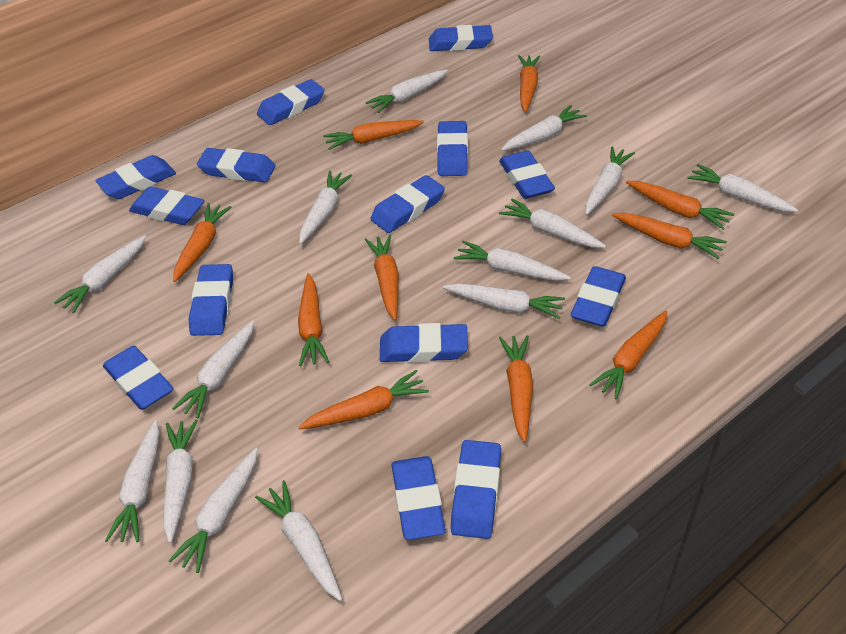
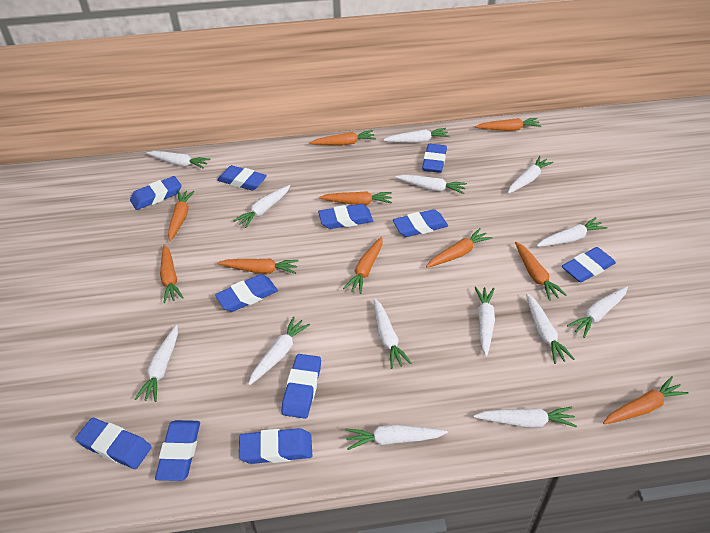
blue eraser: [95,155,176,199] [103,345,174,410] [129,186,205,225] [189,264,233,336] [197,148,275,182] [257,79,325,125] [370,175,445,233] [380,323,468,363] [392,456,446,540] [429,25,493,51] [437,121,468,176] [450,440,501,539] [499,150,555,199] [570,266,626,327] = 14 -> [75,418,152,469] [130,176,181,210] [155,420,200,481] [215,274,278,312] [217,165,267,191] [239,428,312,464] [282,354,321,419] [318,204,373,229] [393,209,448,237] [422,144,447,173] [562,247,616,282] = 11

